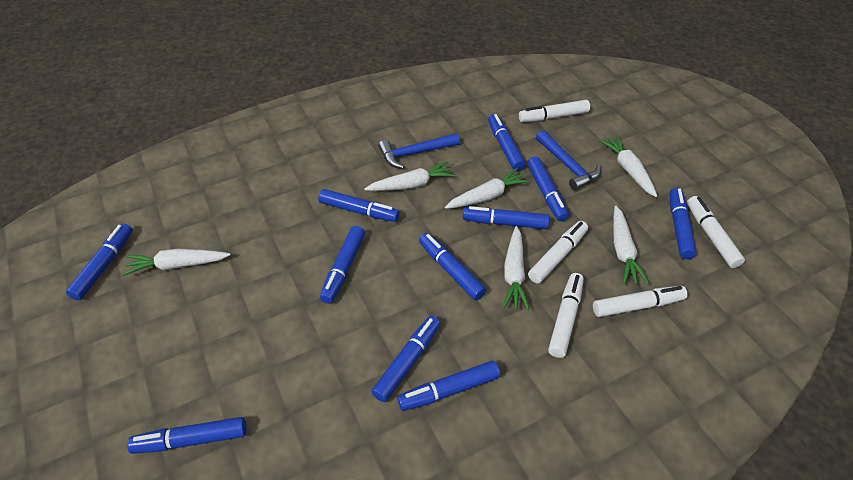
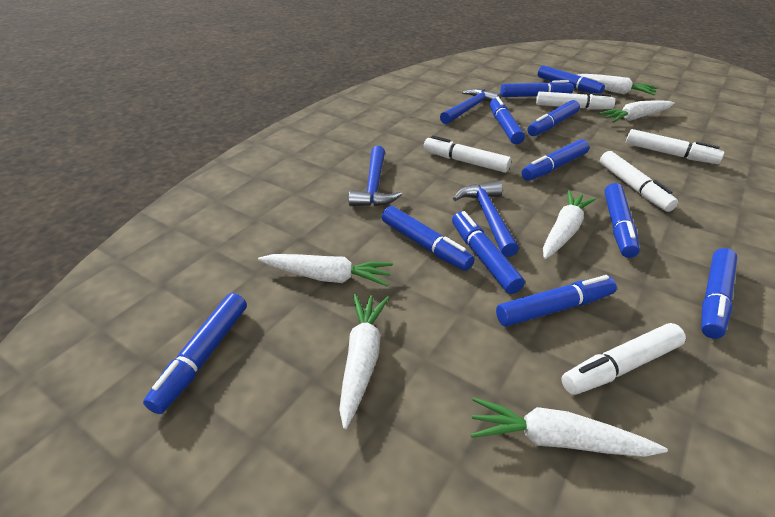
blue hammer: [378,133,460,169] [536,130,601,191] = 2 -> [348,146,402,207] [440,88,501,124] [453,181,519,257] = 3

